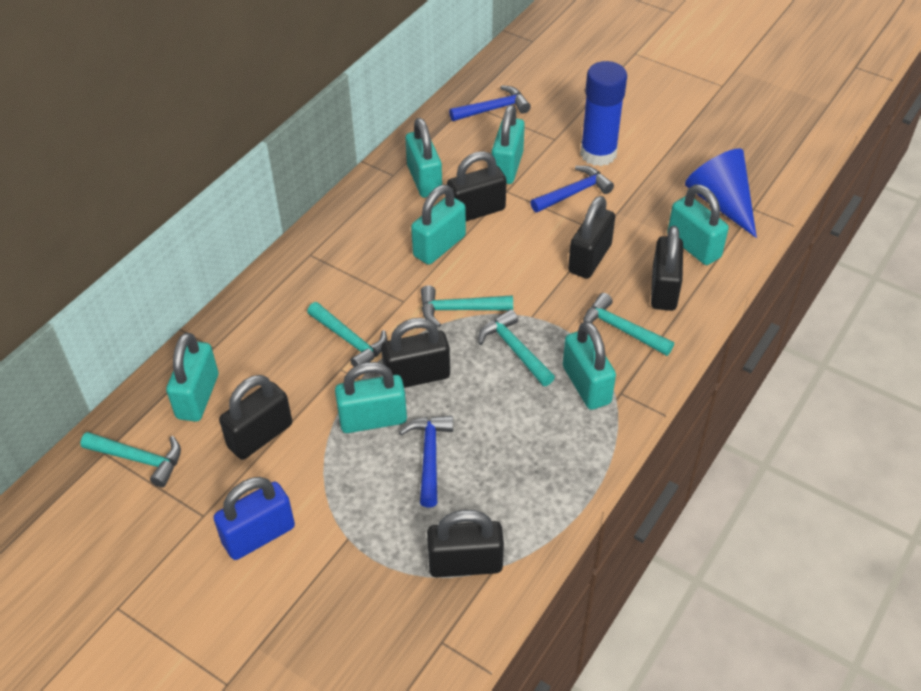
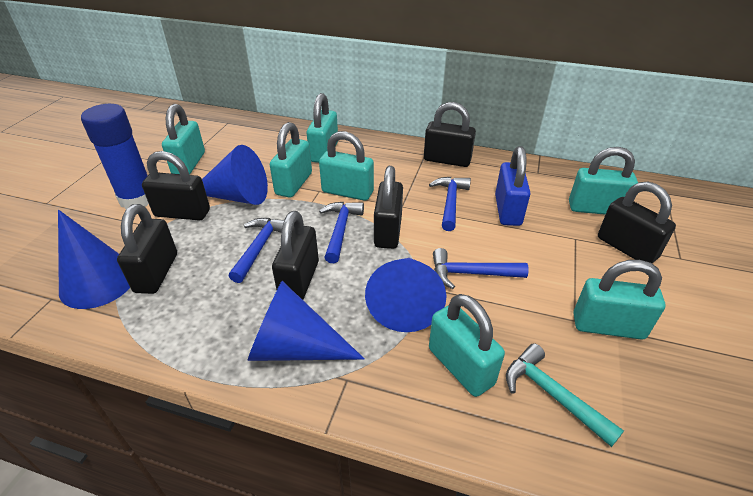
blue cone: [685,148,757,238] = 1 -> [58,210,130,309] [202,145,268,205] [247,281,365,361] [365,258,446,332] = 4
blue hammer: [399,416,453,507] [449,85,531,121] [530,166,614,213] = 3 -> [229,218,284,283] [319,202,364,263] [429,177,471,231] [433,248,529,289] = 4
turquoise hammer: [80,432,181,487] [307,302,387,367] [421,285,513,327] [478,309,555,386] [583,293,674,356] = 5 -> [506,343,624,447] = 1

